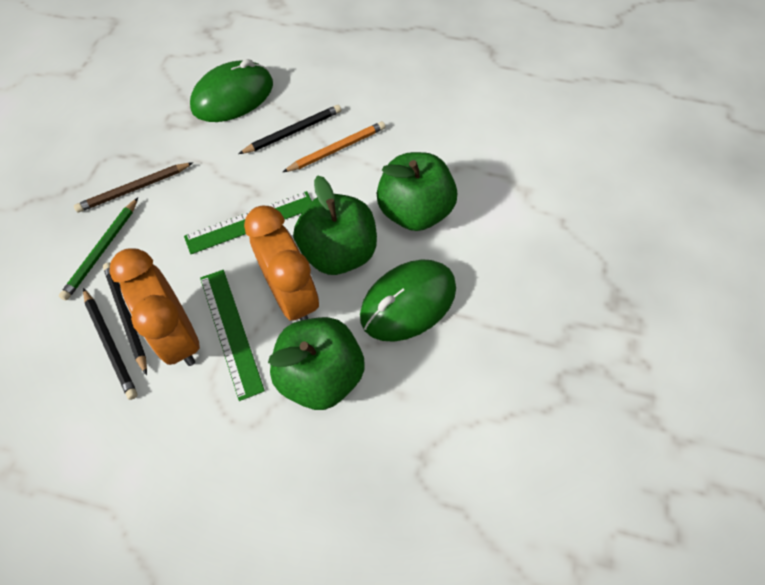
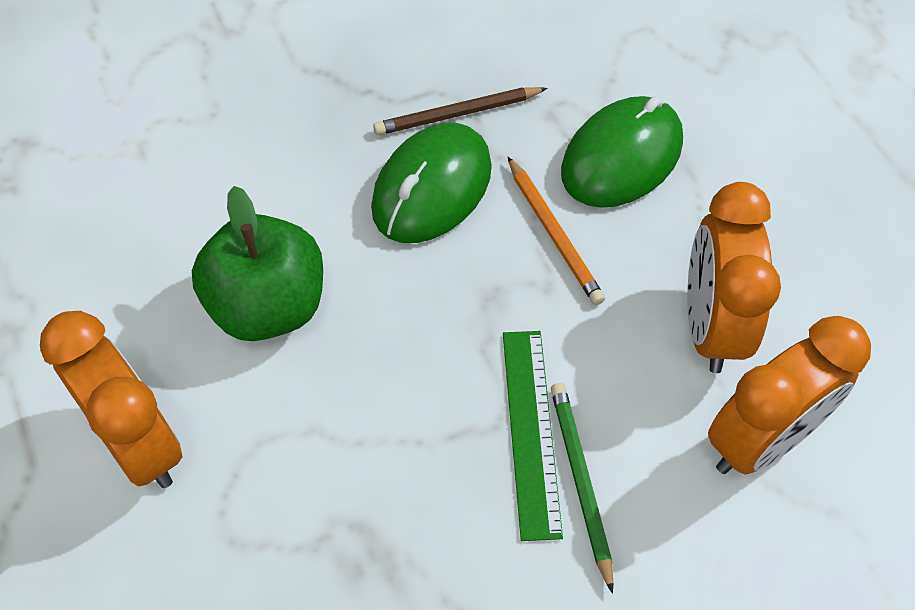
black pencil: [83,288,138,400] [103,263,147,375] [239,105,341,154] = 3 -> none = 0
green apple: [268,317,365,410] [293,175,377,275] [377,152,457,231] = 3 -> [192,186,323,341] = 1
green ruler: [184,191,312,254] [200,270,265,401] = 2 -> [503,331,563,541] = 1
orange clock: [109,249,200,366] [244,205,319,321] = 2 -> [40,311,183,488] [687,182,781,373] [708,316,871,475] = 3

